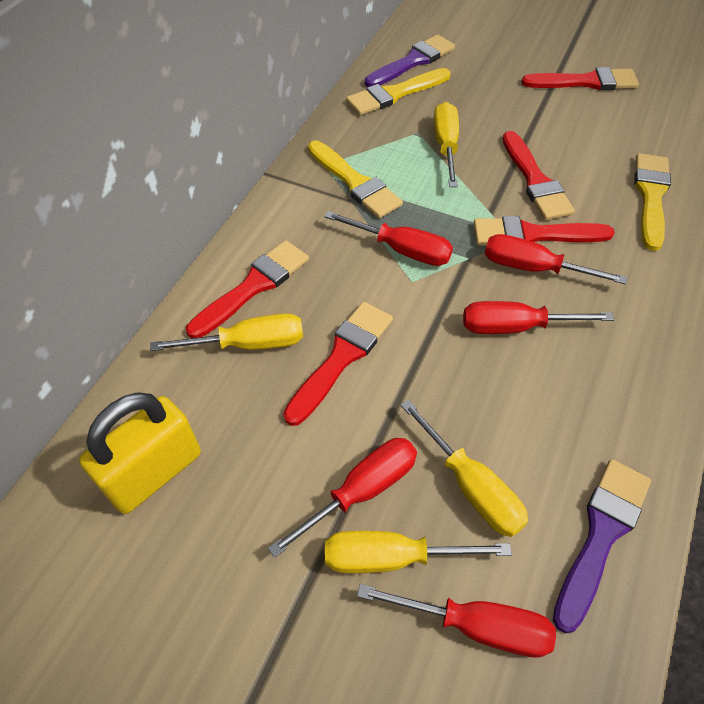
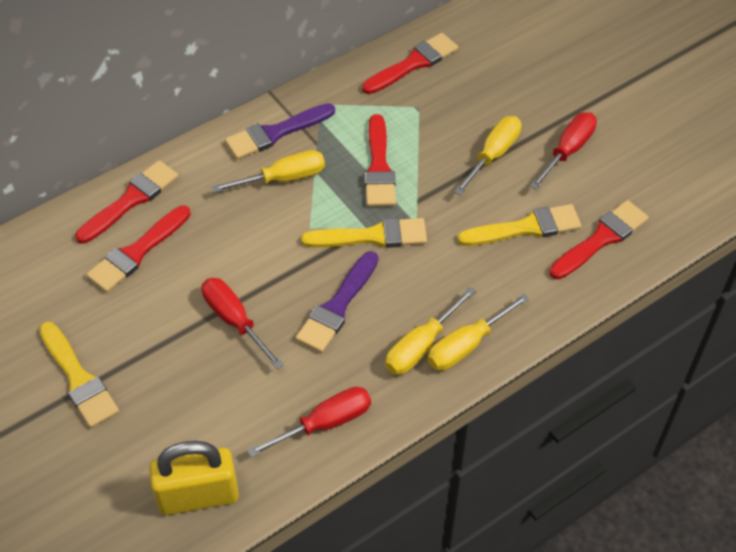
red screwdriver: [268,438,417,558] [324,211,453,266] [357,584,556,658] [463,301,614,334] [485,234,627,284] = 5 -> [202,278,284,369] [247,387,371,457] [530,112,597,190] = 3

